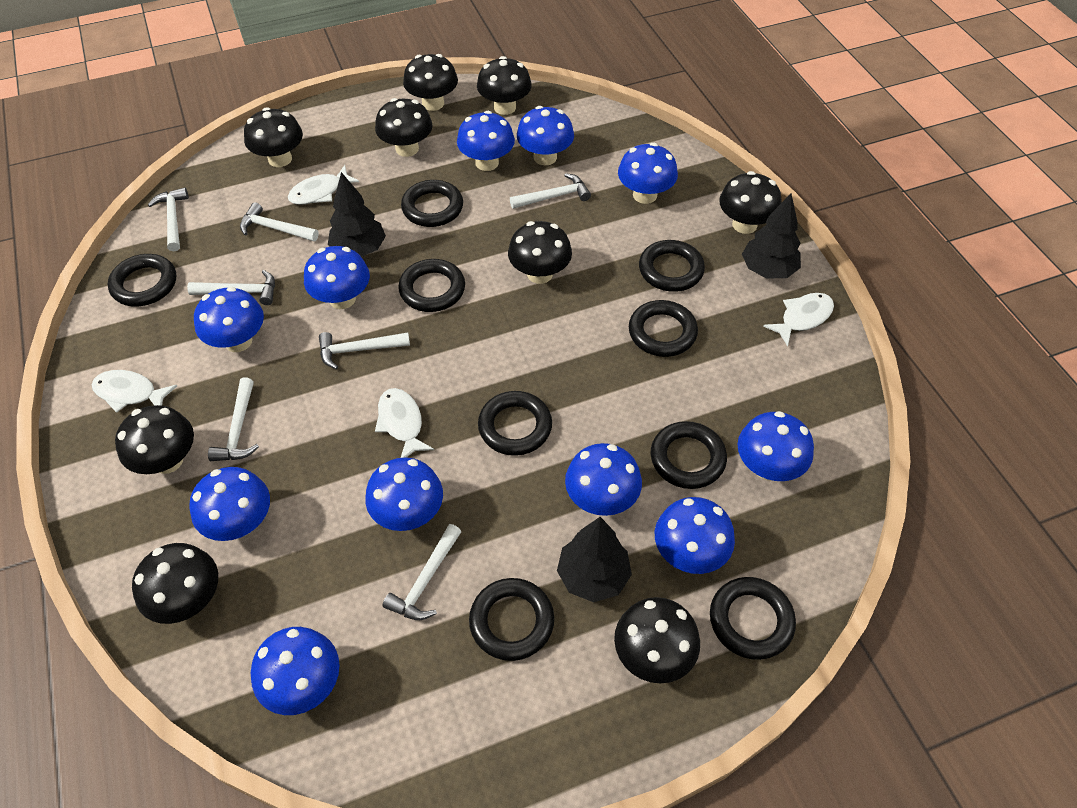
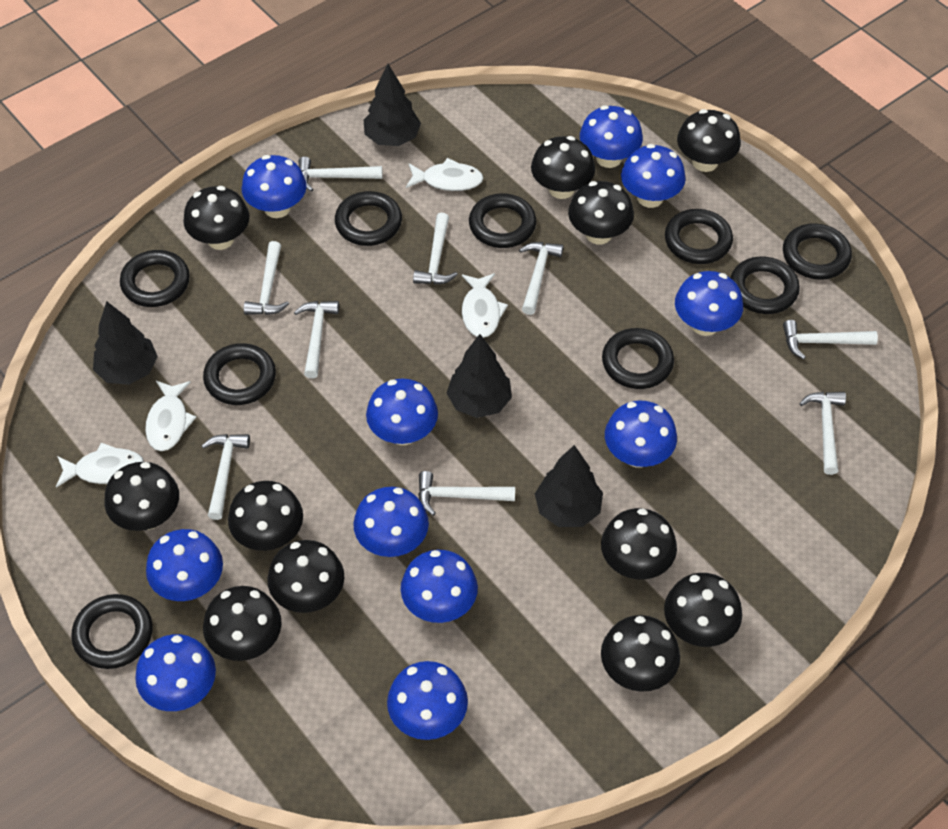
black mushroom: [115,405,194,474] [132,543,218,624] [244,107,303,167] [375,98,433,157] [403,54,458,111] [477,56,532,115] [508,221,572,284] [614,597,700,684] [719,171,782,234] = 9 -> [104,462,179,531] [183,186,249,250] [203,586,282,661] [228,481,303,551] [267,540,344,613] [531,136,595,199] [568,181,634,244] [601,508,677,579] [601,615,680,692] [664,573,742,647] [677,109,741,172] = 11
black tree: [328,172,386,257] [557,517,632,602] [742,194,801,279] = 3 -> [93,301,158,385] [364,64,421,146] [447,334,512,418] [535,445,603,527] = 4
white hammer: [148,187,189,252] [187,270,275,305] [208,378,259,461] [240,202,319,241] [319,332,410,369] [382,524,462,620] [510,173,591,209] = 7 -> [202,434,250,520] [244,241,289,315] [294,301,339,378] [298,157,382,192] [413,213,458,285] [418,471,515,516] [519,242,564,315] [783,320,878,359] [799,392,846,475] = 9

